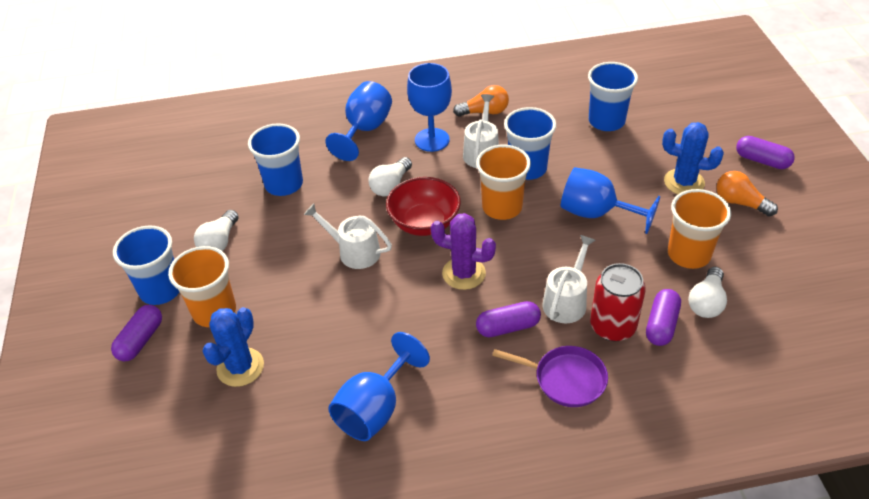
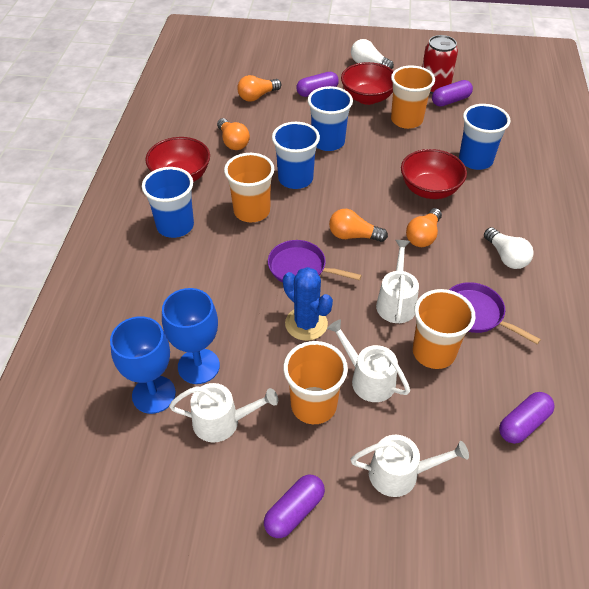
blue cactus: [203,307,264,387] [662,122,724,194] = 2 -> [283,267,333,341] = 1
blue goblet: [325,81,392,161] [328,332,430,441] [407,63,452,152] [561,167,660,234] = 4 -> [110,316,176,414] [162,288,220,384] = 2
orange cup: [168,246,236,327] [476,145,531,220] [668,189,731,269] = 3 -> [224,153,275,222] [283,341,348,424] [391,65,435,129] [413,289,475,369] = 4
orange light bulb: [453,85,509,117] [717,171,778,217] = 2 -> [217,118,250,150] [237,75,281,102] [329,209,388,242] [406,208,442,247] = 4
purple cactus: [430,213,496,290] = 1 -> none = 0
purple pan: [492,346,608,407] = 1 -> [268,240,362,283] [449,282,541,344] = 2
red bowl: [386,177,461,236] = 1 -> [145,137,210,182] [341,62,394,105] [401,149,467,199] = 3
white light bulb: [194,210,239,251] [369,157,412,196] [688,267,727,318] = 3 -> [351,39,394,69] [484,227,534,269] = 2
white watering can: [304,203,392,269] [463,94,499,168] [542,235,595,323] = 3 -> [169,383,278,443] [327,319,410,402] [351,435,469,497] [376,240,419,323] = 4

